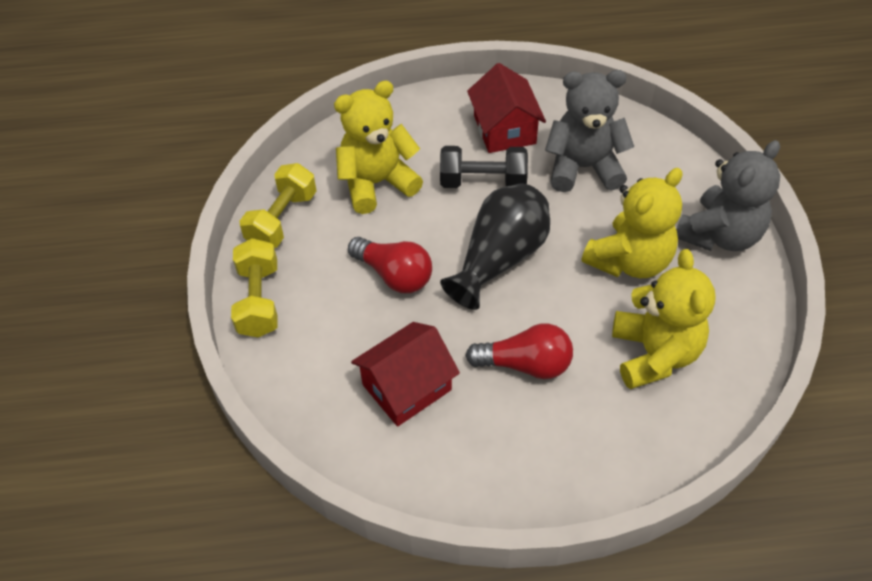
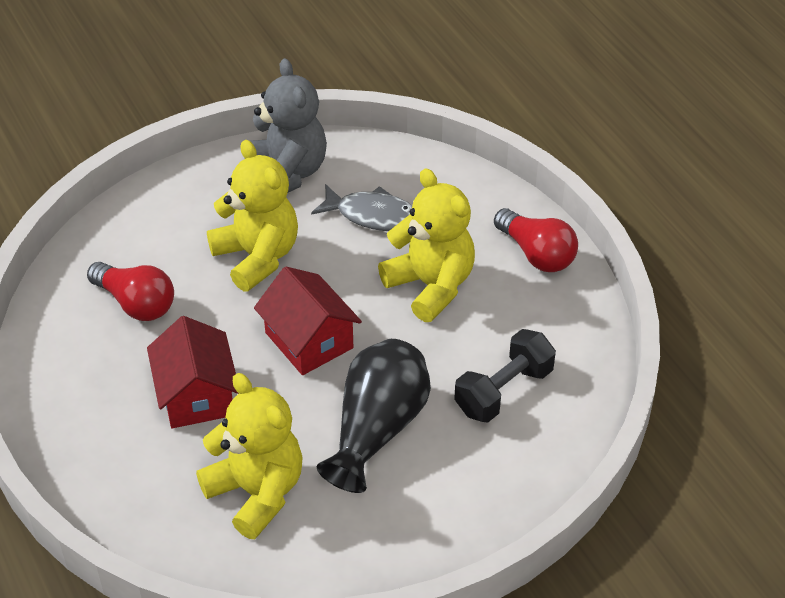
grey fish: none = 0 -> [311,184,412,231] = 1
grey teddy bear: [545,70,634,192] [676,140,780,251] = 2 -> [250,58,327,193] = 1
yellow dumbbell: [231,238,278,338] [239,163,316,248] = 2 -> none = 0

